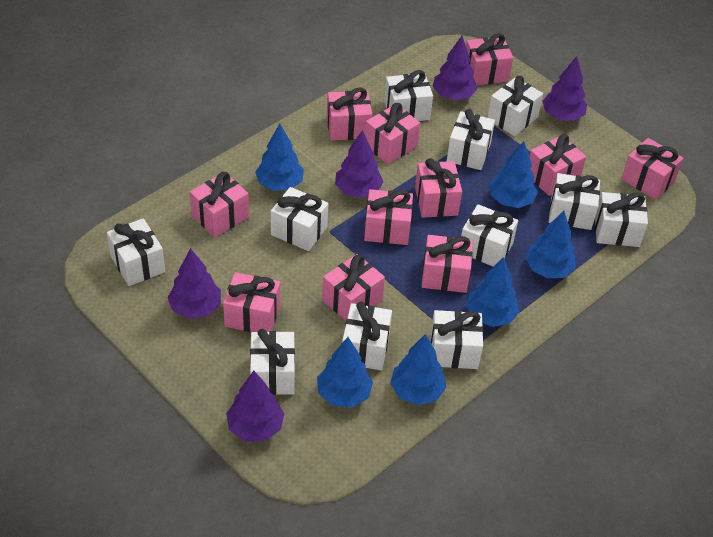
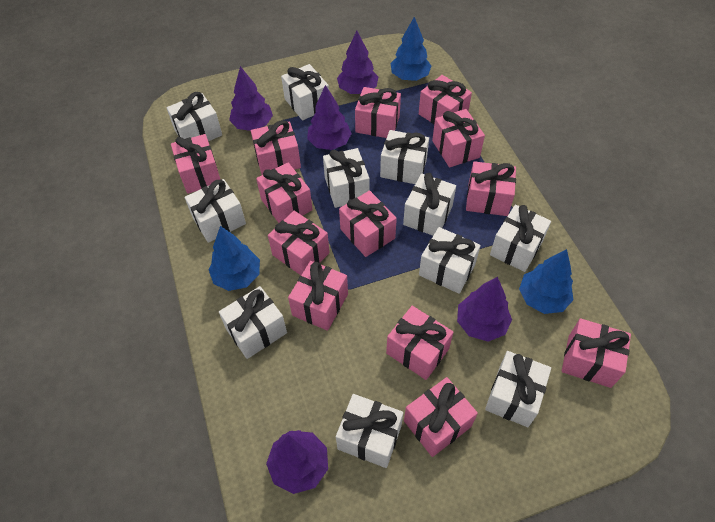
blue tree: [255,124,304,191] [317,337,373,408] [390,334,447,405] [466,257,519,327] [490,141,538,208] [525,211,576,278] = 6 -> [209,226,260,291] [391,17,431,81] [519,249,573,314] = 3
pink gift: [190,172,249,237] [223,272,280,332] [322,254,385,321] [327,87,372,141] [364,189,413,245] [365,103,420,164] [415,158,462,218] [421,235,473,293] [466,33,513,85] [529,134,586,196] [621,138,683,200] = 11 -> [171,134,221,194] [251,120,301,175] [256,163,313,223] [268,211,330,275] [288,261,348,331] [339,190,397,257] [355,87,401,138] [386,306,454,380] [404,377,478,457] [419,75,472,124] [432,109,485,167] [466,161,516,216] [562,318,631,388] = 13

